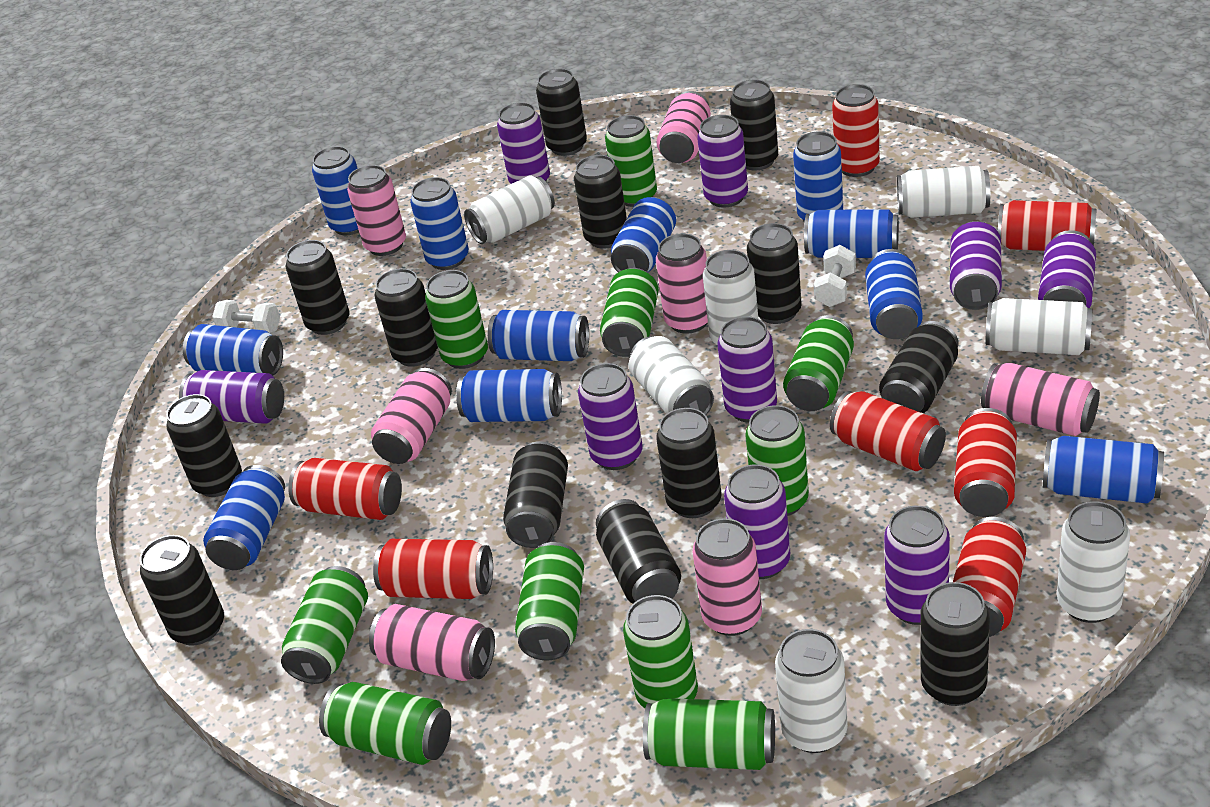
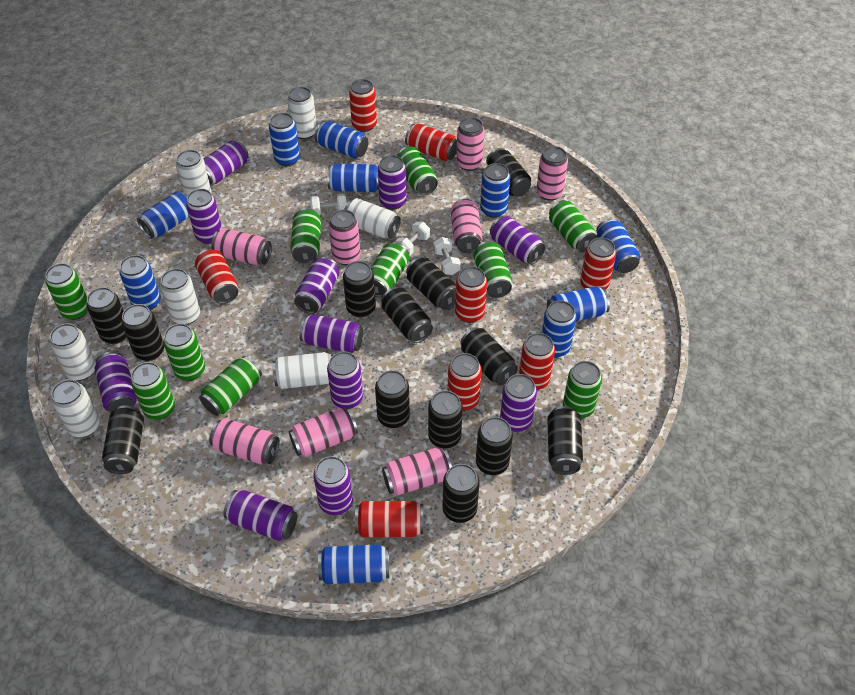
blue can: [183,324,283,375] [203,465,285,570] [312,146,359,235] [410,177,469,270] [456,369,562,422] [488,310,589,361] [611,197,676,272] [793,132,843,222] [804,210,899,258] [865,249,923,339] [1043,436,1164,504] = 11 -> [119,255,161,310] [137,191,189,239] [269,113,300,166] [315,121,368,158] [318,544,389,584] [327,164,379,192] [480,163,510,218] [542,300,577,358] [547,286,610,321] [596,218,640,273] = 10
pink can: [347,165,406,256] [369,604,495,681] [371,368,452,464] [656,91,711,163] [656,233,708,334] [693,518,762,636] [981,363,1100,436] = 7 -> [209,418,280,465] [211,228,272,265] [289,407,358,457] [329,210,361,265] [382,448,452,496] [451,199,482,253] [456,117,484,171] [536,146,568,201] = 8
purple can: [179,370,284,424] [497,102,550,184] [578,363,643,470] [697,115,748,208] [717,316,777,423] [724,464,790,579] [884,506,950,625] [950,221,1002,310] [1038,230,1096,308] = 9 -> [95,352,137,413] [186,189,222,244] [204,140,249,185] [223,490,297,541] [294,257,339,314] [299,314,363,353] [313,456,353,515] [327,351,363,409] [378,155,407,210] [490,216,545,265] [500,374,537,432] = 11
red can: [288,458,402,520] [373,539,493,599] [830,391,946,471] [832,84,880,177] [953,517,1026,637] [954,408,1017,517] [998,200,1097,251] = 7 -> [195,249,238,304] [349,79,377,132] [355,501,423,537] [405,124,457,161] [448,353,482,411] [455,266,487,323] [519,333,555,390] [580,237,616,290] = 8
white dumbbell: [212,300,280,333] [813,245,856,307] = 2 -> [310,193,347,215] [396,222,430,256] [433,237,461,275] = 3

